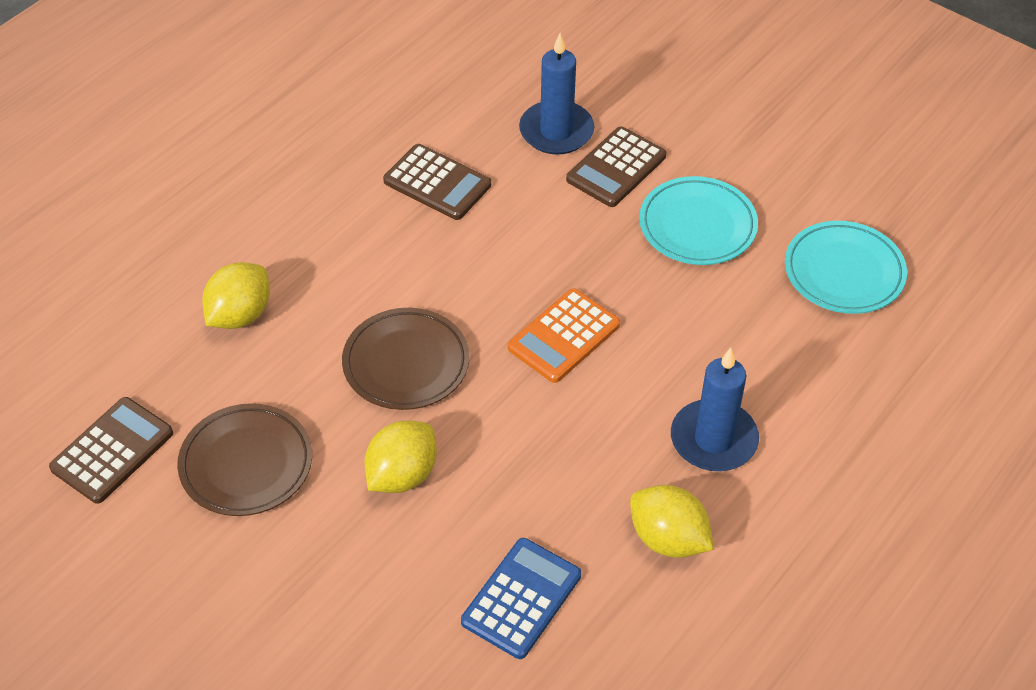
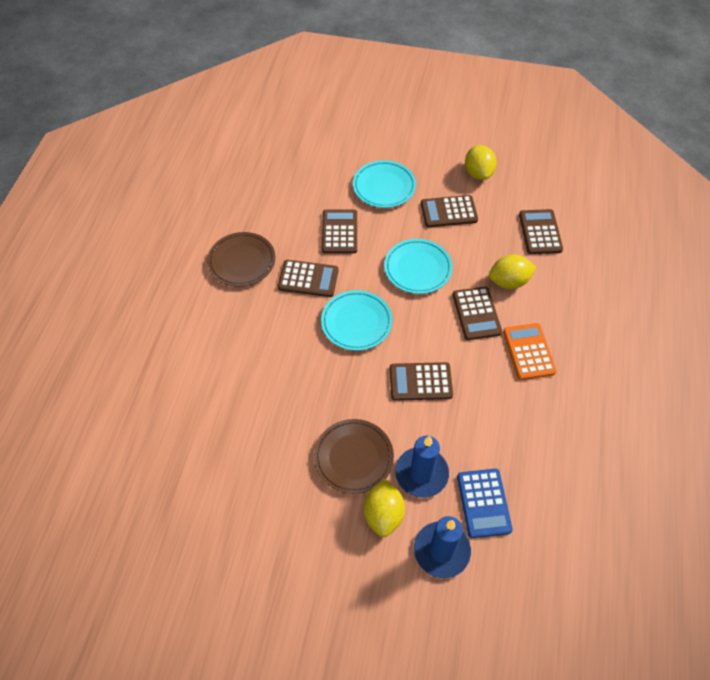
brown calculator: [49,397,173,504] [383,144,491,220] [566,126,666,207] = 3 -> [278,260,339,297] [322,210,357,253] [390,362,453,401] [421,195,478,227] [452,287,502,340] [519,209,563,254] = 6
turquoise plate: [639,176,758,265] [785,221,907,314] = 2 -> [321,290,393,351] [353,160,416,208] [384,239,453,294] = 3

